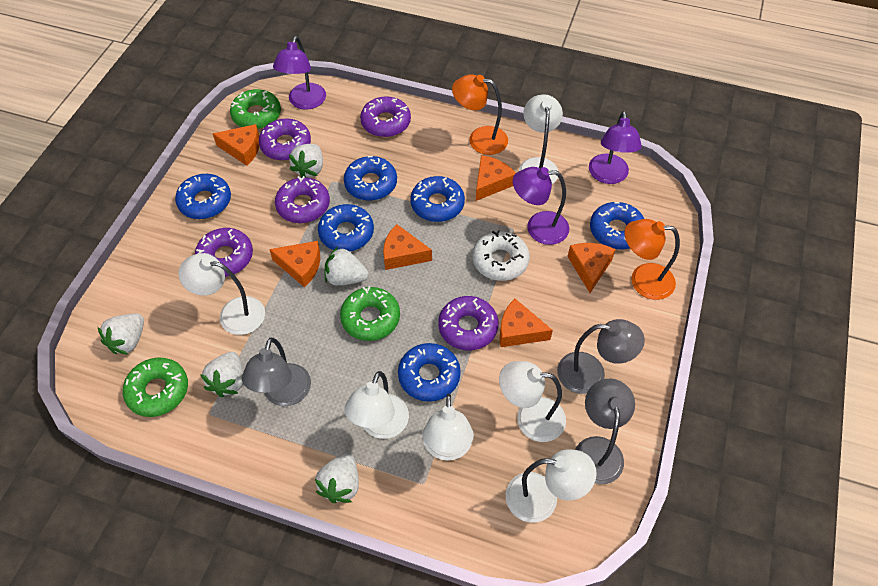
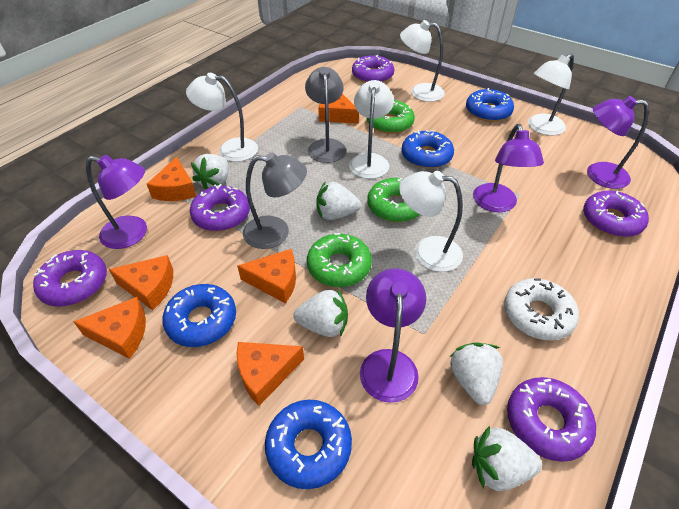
blue donut: [175,174,231,219] [318,204,374,252] [344,156,397,201] [398,343,461,402] [410,176,465,222] [590,202,644,249] = 6 -> [162,284,236,347] [265,400,352,489] [401,130,454,169] [466,88,514,122] = 4
grey lamp: [242,338,311,406] [557,319,645,394] [575,378,635,484] = 3 -> [243,152,307,249] [305,67,347,163] = 2
orange lamp: [452,74,508,155] [624,219,680,300] = 2 -> none = 0
purple lamp: [273,36,326,110] [513,167,569,245] [589,111,642,184] = 3 -> [86,155,147,249] [360,268,426,403] [473,124,544,212] [587,96,649,189] = 4
white lamp: [178,253,265,335] [344,371,409,439] [423,394,474,461] [499,361,566,442] [506,449,597,523] [519,94,563,184] = 6 -> [186,73,258,162] [349,80,394,179] [399,171,463,272] [400,20,445,102] [528,53,574,136] = 5

